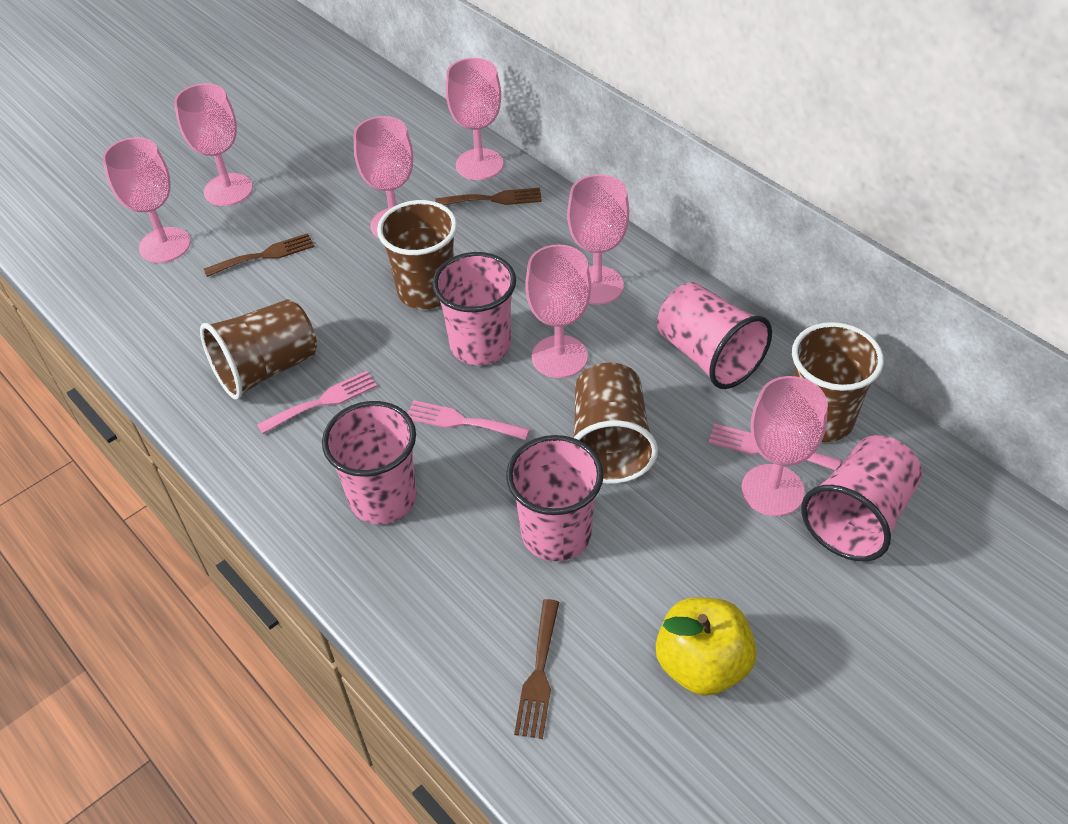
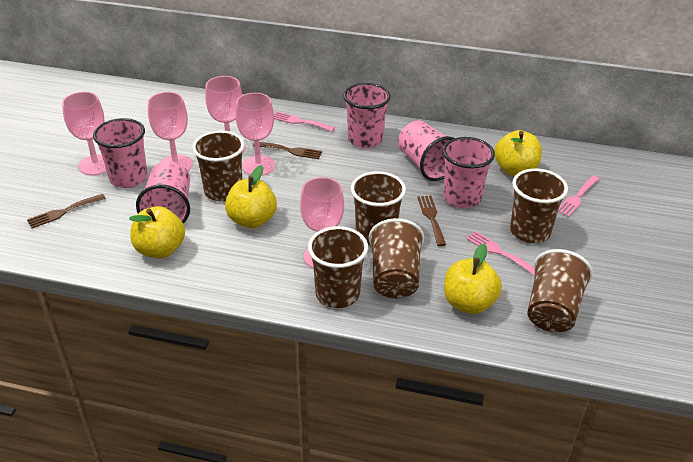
brown cup: [200,299,317,400] [377,200,457,309] [573,363,658,484] [792,322,884,442] = 4 -> [192,130,245,201] [308,226,368,308] [351,171,406,246] [369,218,424,298] [510,169,568,243] [527,249,593,332] = 6
pink goblet: [103,137,191,263] [174,83,253,206] [354,116,413,238] [446,58,503,180] [525,244,591,378] [567,174,629,305] [741,376,828,516] = 7 -> [62,92,107,175] [148,92,193,171] [205,76,246,153] [235,93,275,176] [300,177,344,269] = 5
yellow apple: [656,597,757,696] = 1 -> [129,206,185,258] [225,165,277,228] [444,244,502,314] [494,130,542,176] = 4

